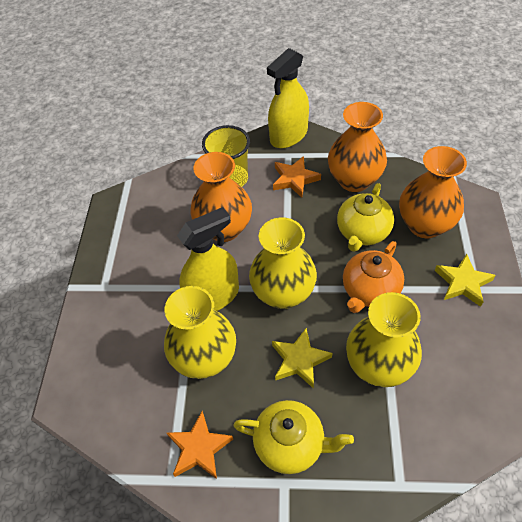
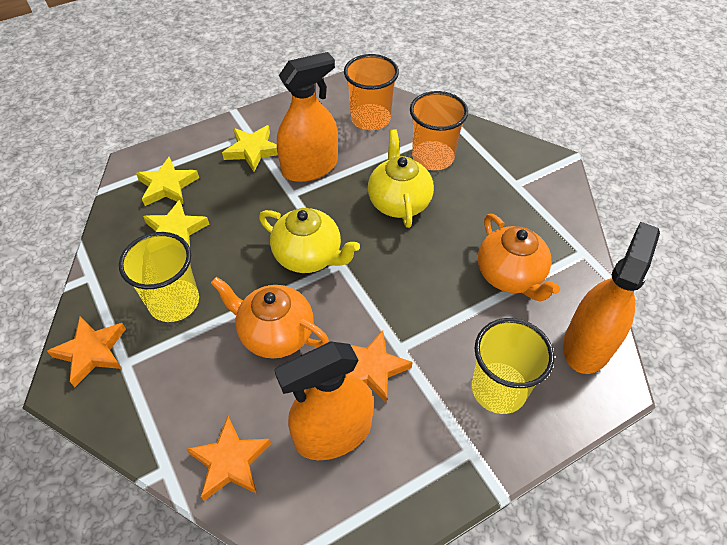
orange cup: none = 0 -> [344,54,399,130] [410,91,468,170] = 2
orange spray bottle: none = 0 -> [274,341,374,460] [277,52,338,182] [563,222,660,374] = 3
orange star: [167,411,233,479] [273,156,321,198] = 2 -> [47,317,126,387] [186,416,271,500] [348,330,413,403] = 3
orange teapot: [343,241,404,313] = 1 -> [211,277,329,359] [478,214,560,302] = 2
orange vase: [190,152,252,242] [328,102,387,192] [399,146,467,238] = 3 -> none = 0
yellow cup: [202,125,250,187] = 1 -> [119,232,199,322] [472,318,554,414] = 2
yellow spray bottle: [177,207,239,311] [267,48,309,148] = 2 -> none = 0
yellow star: [272,328,332,389] [435,254,496,307] = 2 -> [136,157,199,206] [143,200,209,247] [222,125,278,172] = 3
yellow vase: [164,286,236,379] [249,217,317,309] [346,292,422,387] = 3 -> none = 0

